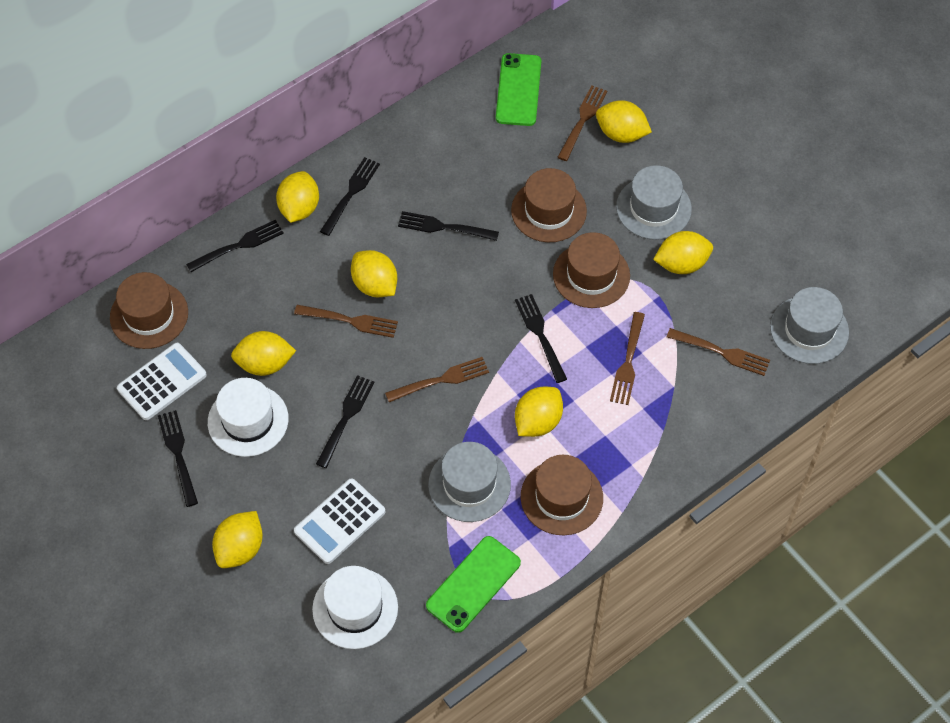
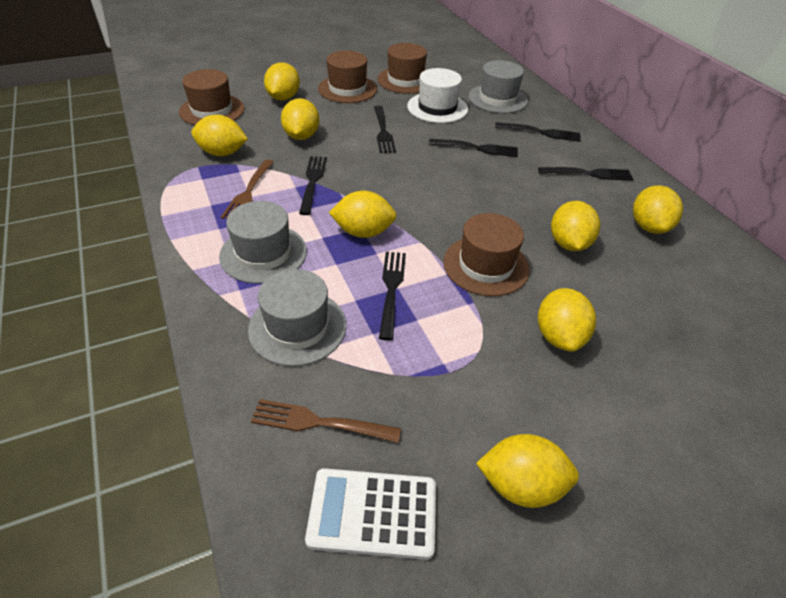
brown fork: [294,305,398,338] [385,357,489,402] [557,85,607,161] [610,312,645,405] [667,328,770,376] = 5 -> [221,160,274,219] [251,399,401,443] = 2
green phone: [426,536,521,633] [496,53,541,126] = 2 -> none = 0
white calculator: [117,343,207,420] [294,478,385,564] = 2 -> [305,468,436,560] = 1
white hat: [208,378,289,457] [312,566,398,649] = 2 -> [407,68,468,123] = 1
yellow lemon: [212,511,263,568] [231,331,296,376] [276,171,319,223] [351,250,397,297] [515,387,563,437] [596,100,652,143] [653,231,713,274] = 7 -> [191,115,248,156] [264,62,300,100] [281,98,319,140] [329,191,397,238] [476,434,579,508] [538,288,596,352] [551,201,600,251] [633,185,683,234] = 8

